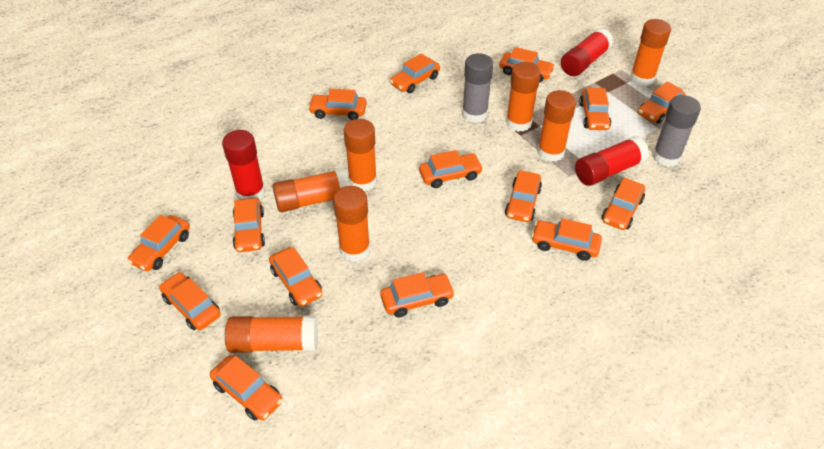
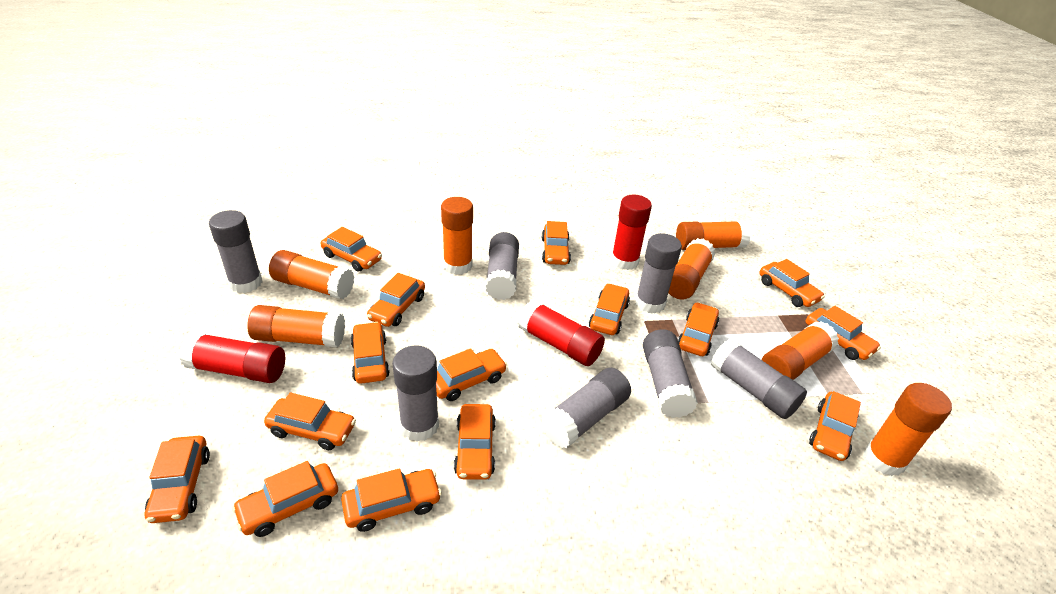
grey glue stick: [462,53,493,123] [652,95,701,167] = 2 -> [209,210,263,293] [392,345,439,441] [485,232,519,300] [541,368,631,449] [635,233,682,313] [643,329,698,418] [711,339,807,419] = 7

